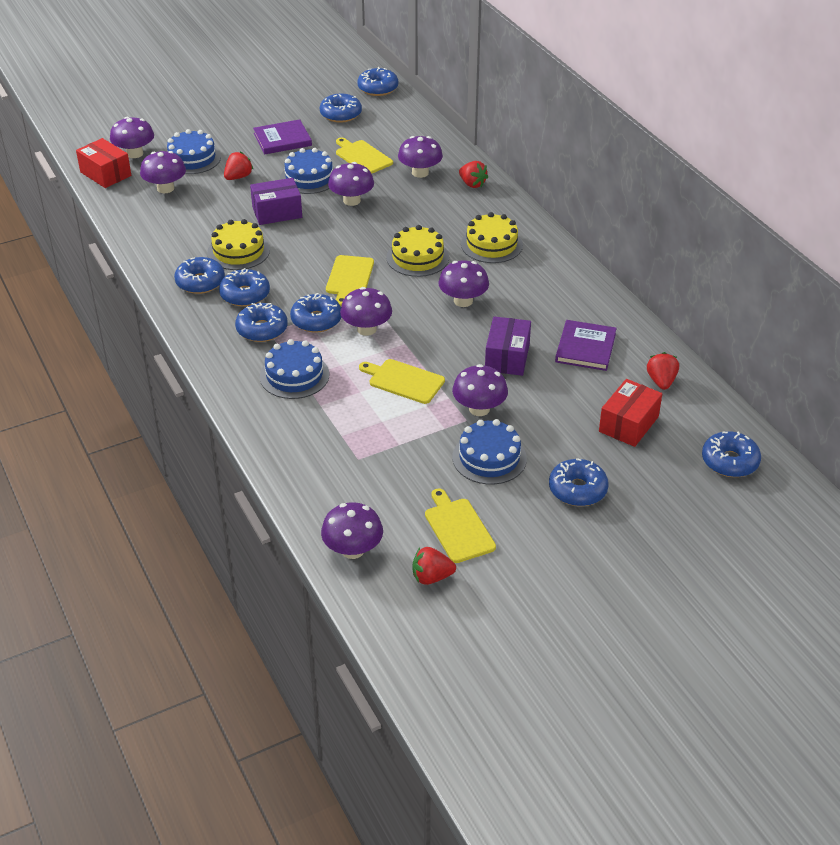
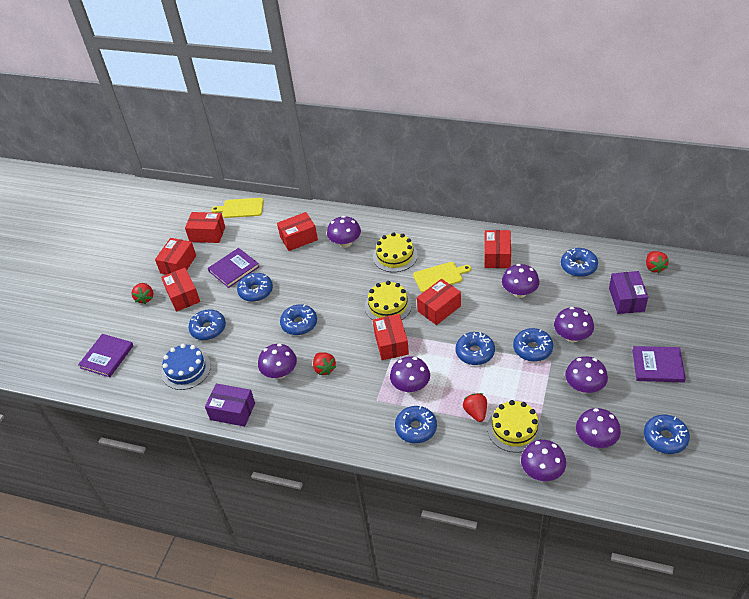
blue cake: [167,129,221,174] [260,339,329,399] [280,148,334,194] [452,419,527,485] = 4 -> [161,344,211,390] = 1
purple book: [253,119,312,154] [555,320,617,371] = 2 -> [78,334,134,377] [208,248,259,288] [632,346,686,382] = 3
red box: [76,138,131,188] [599,379,662,447] = 2 -> [155,238,196,275] [161,268,200,312] [185,212,225,243] [277,212,318,251] [373,314,409,360] [417,279,461,325] [484,230,511,268] = 7
yellow cutting board: [326,255,374,306] [336,137,393,174] [359,359,445,404] [425,488,496,563] = 4 -> [211,198,264,218] [413,262,471,293] = 2

